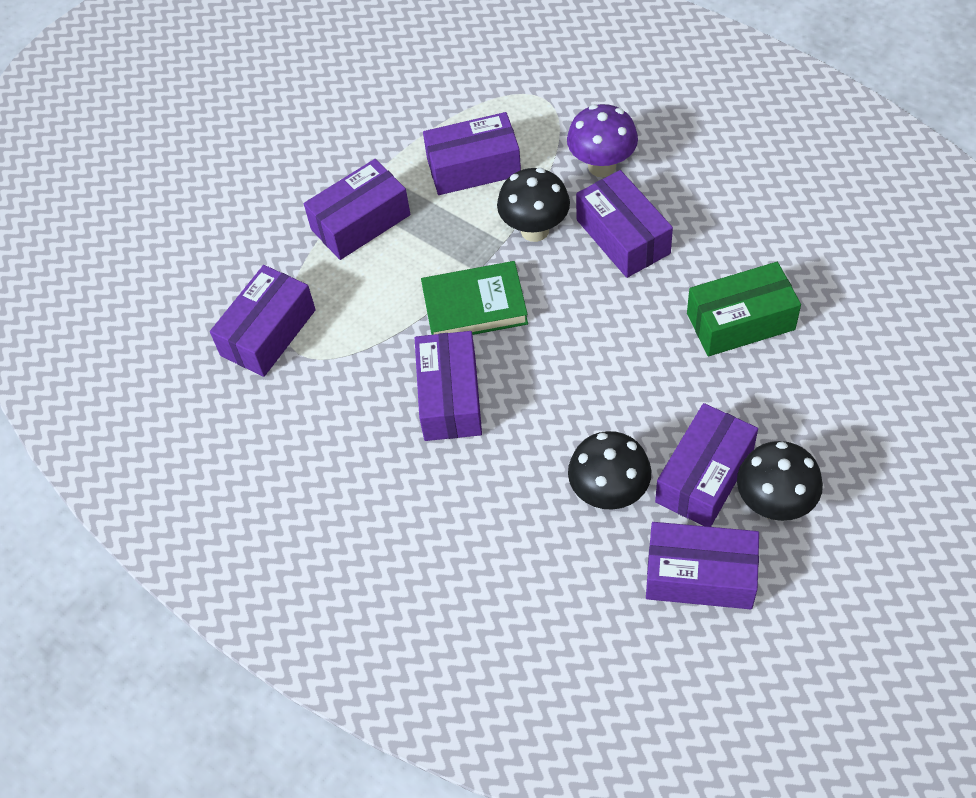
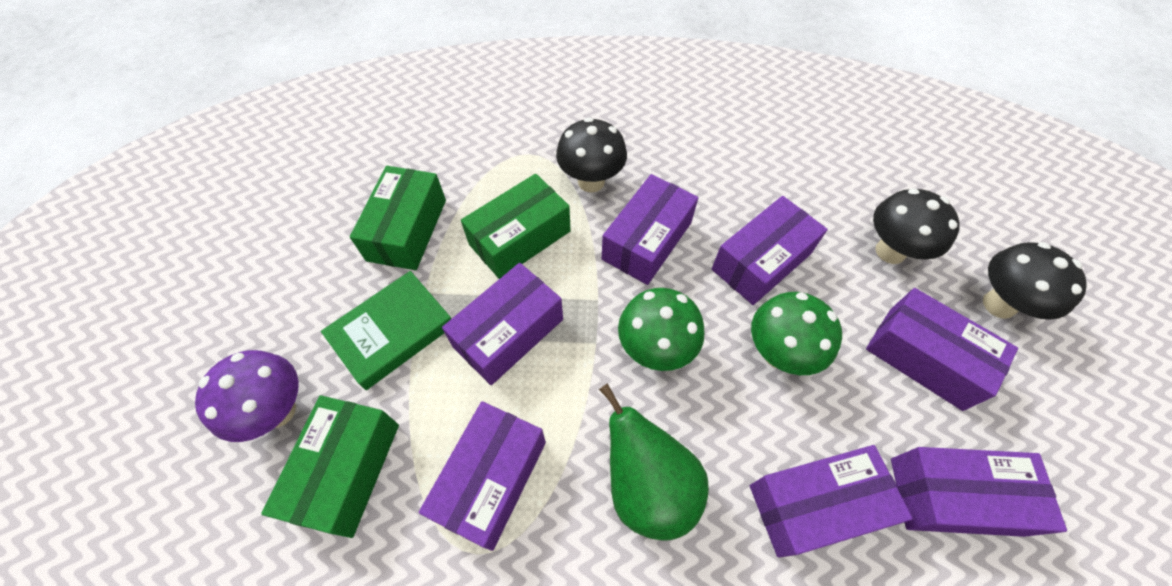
green box: [687,262,801,356] = 1 -> [261,395,399,538] [350,166,446,270] [461,174,571,279] = 3
green mushroom: none = 0 -> [618,288,705,371] [751,292,842,375] = 2
green pear: none = 0 -> [599,383,709,541] = 1

